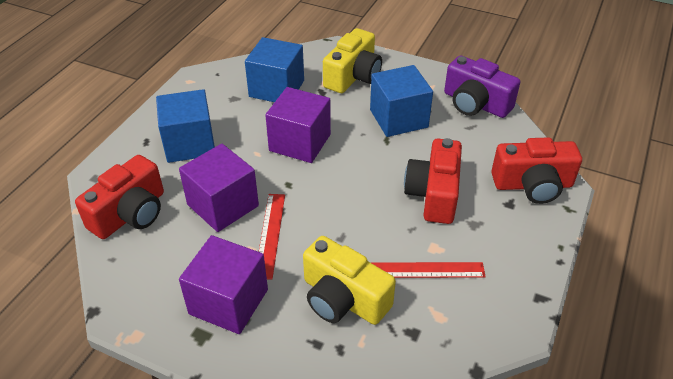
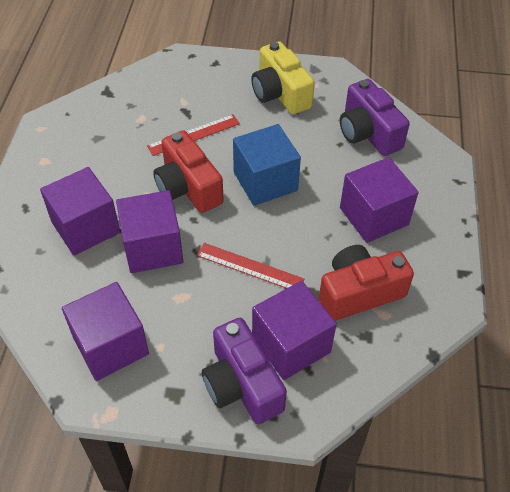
blue cube: [156,89,215,163] [245,37,304,102] [370,65,433,137] = 3 -> [233,124,301,206] = 1
purple camera: [444,56,520,118] = 1 -> [202,318,287,424] [340,79,410,156] = 2
purple cube: [179,144,259,232] [179,235,268,334] [265,87,331,163] = 3 -> [40,167,120,255] [62,282,149,381] [116,190,183,273] [252,281,337,380] [340,157,419,243] = 5
red camera: [75,155,164,239] [404,138,462,224] [491,137,582,204] = 3 -> [153,130,224,213] [319,245,414,321] = 2
yellow camera: [303,236,396,325] [323,28,382,93] = 2 -> [251,41,315,114] = 1

